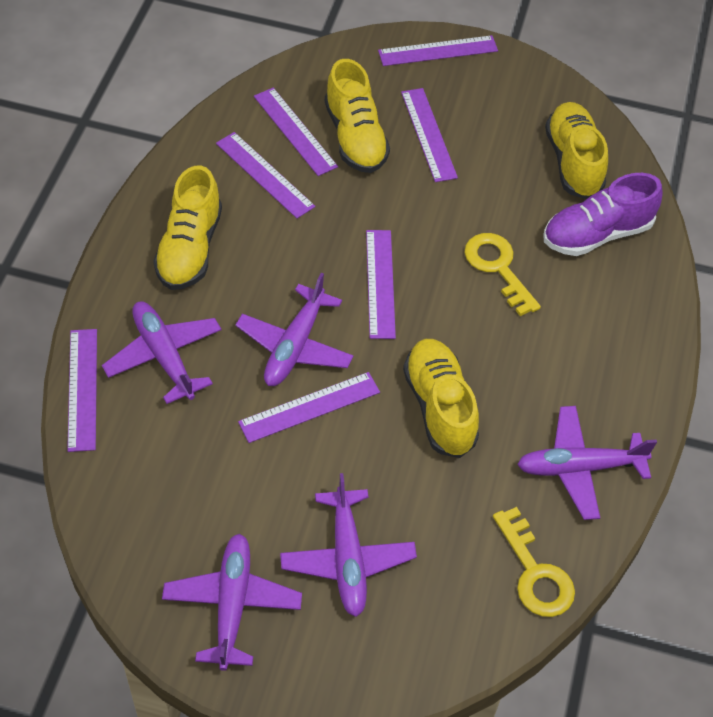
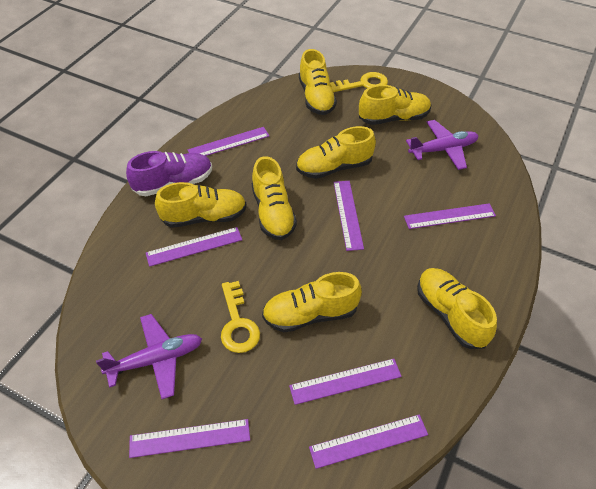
purple plane: [102,302,222,404] [162,534,302,671] [235,273,354,386] [280,473,417,617] [517,406,657,520] = 5 -> [96,314,202,399] [406,120,479,170] = 2
yellow shoe: [153,165,222,290] [325,59,390,173] [403,339,479,458] [545,102,608,199] = 4 -> [155,182,247,228] [252,156,297,240] [262,272,362,332] [296,126,376,179] [299,49,337,115] [359,85,431,125] [417,268,497,349] = 7

